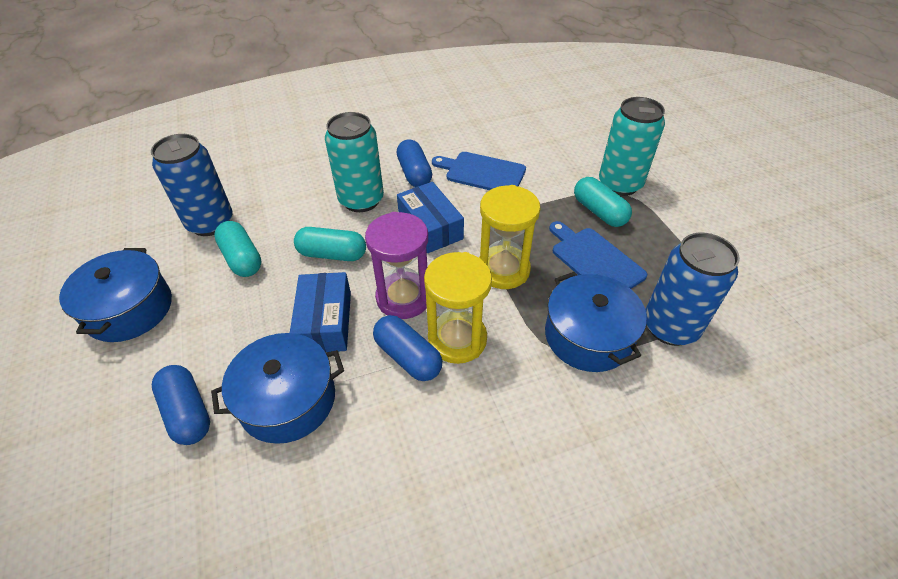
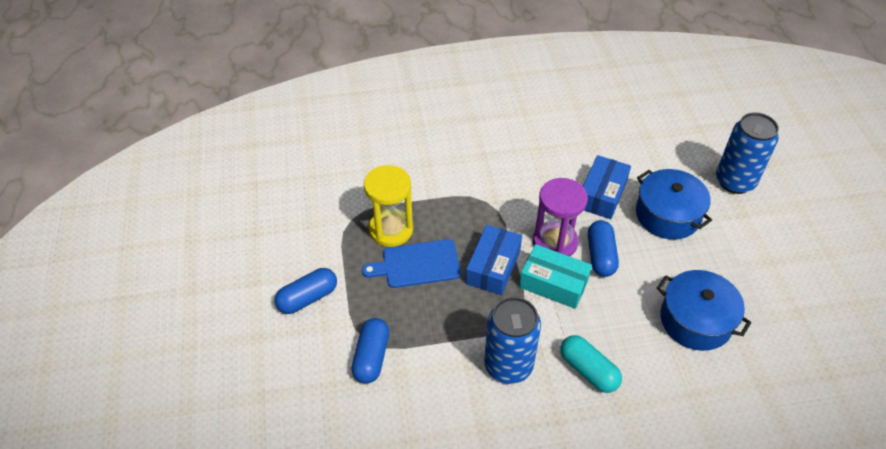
blue cutting board: [432,152,526,190] [549,221,647,289] = 2 -> [362,239,461,288] = 1
blue pot: [59,248,172,342] [211,333,344,444] [545,272,647,372] = 3 -> [636,169,712,239] [657,270,751,351] = 2
turquoise box: none = 0 -> [519,244,592,309] = 1
turquoise can: [325,112,384,212] [599,97,665,196] = 2 -> none = 0
turquoise capsule: [214,221,261,277] [294,227,366,261] [574,177,632,227] = 3 -> [560,335,622,393] = 1
yellow hourglass: [424,252,492,364] [479,185,541,289] = 2 -> [364,165,413,247] = 1

